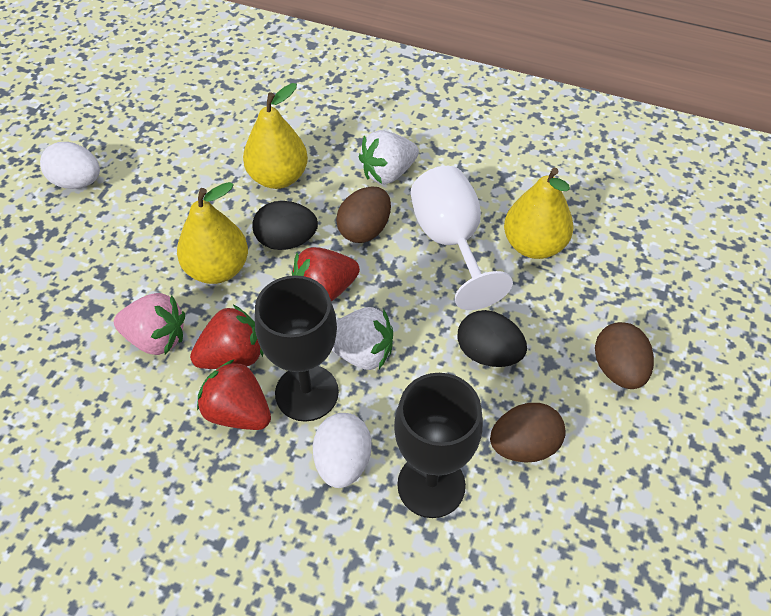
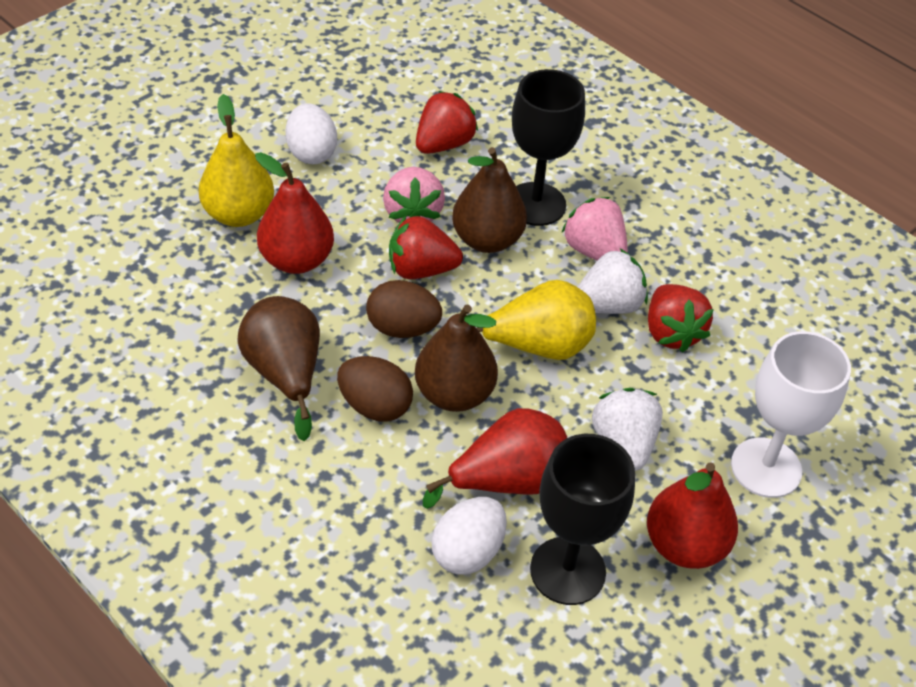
black egg: [252,201,318,250] [458,310,527,367] = 2 -> none = 0
brown egg: [336,187,391,243] [490,403,566,463] [595,322,654,389] = 3 -> [337,356,413,422] [366,280,442,338] = 2
brown pear: none = 0 -> [238,296,320,441] [415,304,498,412] [452,147,527,253] = 3
pink strawberry: [114,293,185,355] = 1 -> [383,167,445,223] [561,197,628,261] = 2
red pear: none = 0 -> [255,152,334,274] [423,408,567,509] [647,462,738,569] = 3
yellow pear: [177,182,248,284] [243,83,308,189] [504,168,573,259] = 3 -> [198,94,274,227] [477,280,596,360] = 2

